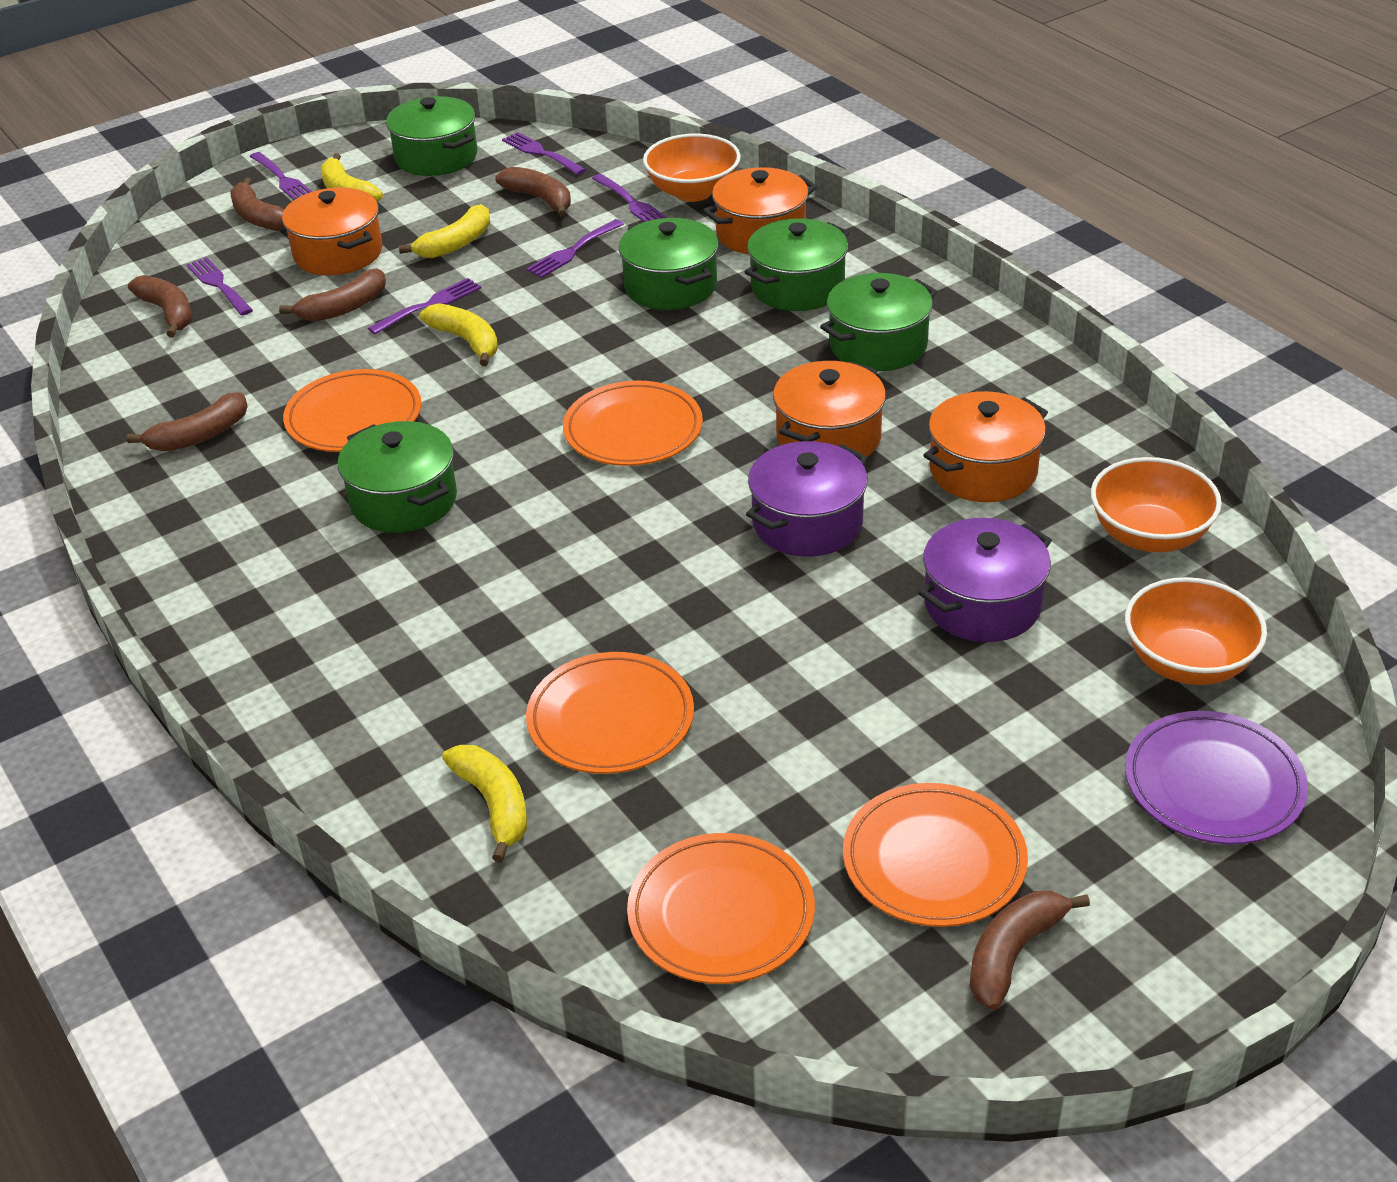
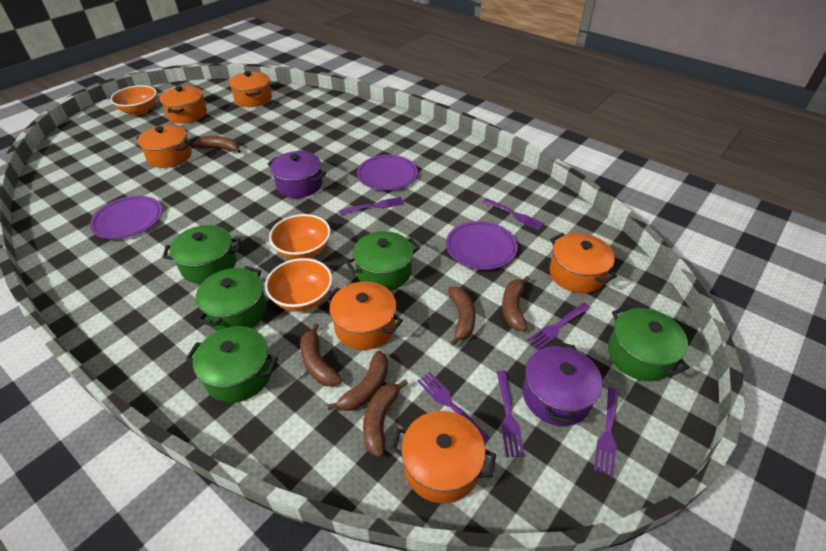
orange plate: [283,369,421,452] [526,652,694,774] [563,381,703,466] [627,833,815,984] [843,783,1028,927] = 5 -> none = 0
orange pot: [282,187,382,275] [703,167,817,254] [773,361,886,457] [924,391,1048,502] = 4 -> [136,125,192,168] [159,86,207,124] [229,71,272,107] [325,282,403,350] [390,411,496,503] [549,233,617,293] = 6
purple plate: [1125,711,1308,844] = 1 -> [90,196,162,239] [357,155,418,191] [446,221,518,270] = 3
yellow banana: [320,153,383,202] [399,204,490,258] [420,303,498,366] [442,745,527,862] = 4 -> none = 0

